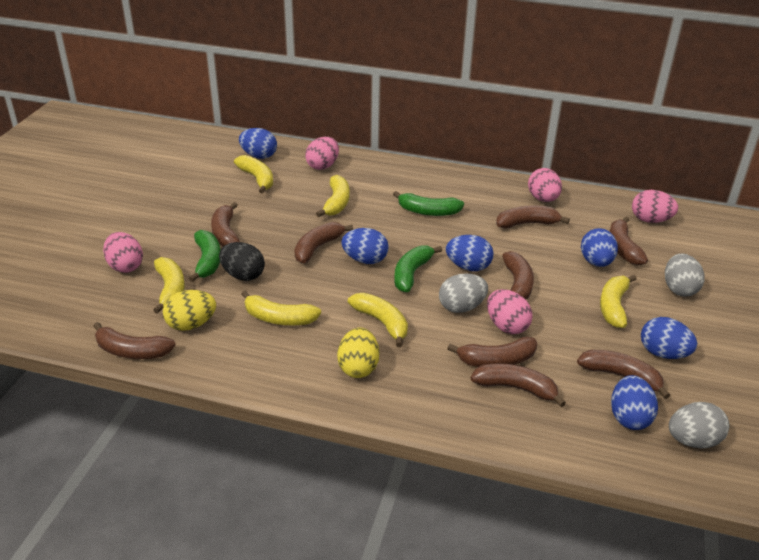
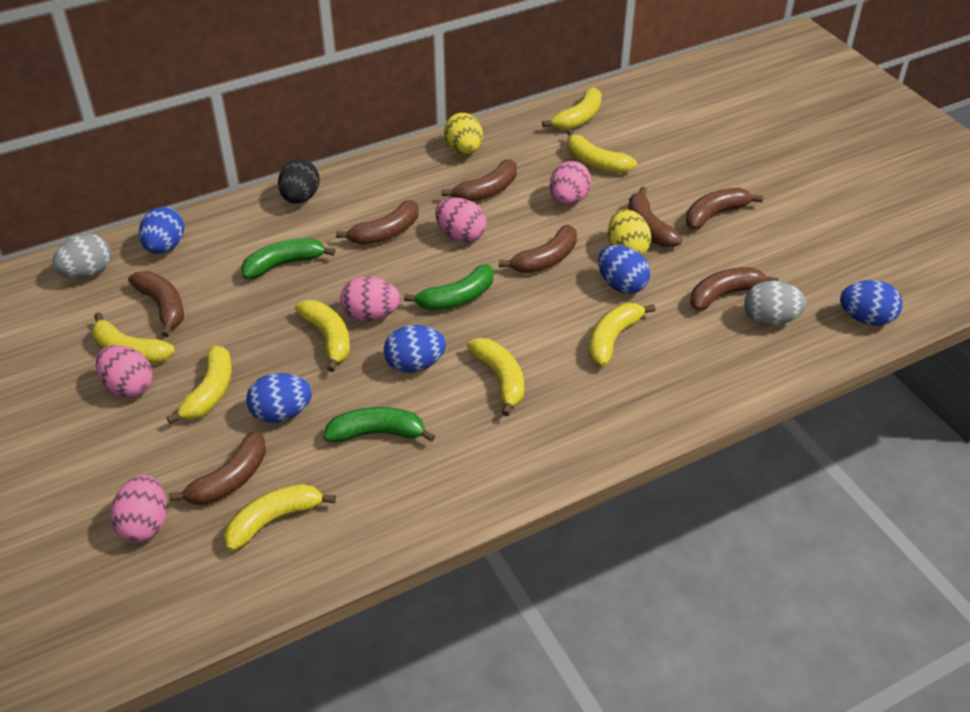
blue egg: [239,128,277,159] [341,228,389,264] [446,235,493,271] [581,228,618,267] [611,375,658,430] [641,317,697,359] = 6 -> [139,207,185,254] [246,373,312,423] [384,325,446,373] [598,245,650,294] [840,280,903,326] = 5
brown banana: [94,322,176,359] [211,202,240,247] [294,222,353,263] [447,337,537,367] [471,363,566,407] [496,205,570,229] [502,251,534,299] [577,350,670,399] [610,217,648,265] = 9 -> [128,271,184,337] [169,430,266,505] [336,200,419,245] [442,159,517,201] [499,225,577,273] [628,186,682,247] [686,188,763,229] [690,267,778,310] = 8
grey egg: [439,273,488,313] [665,254,704,296] [669,402,729,448] = 3 -> [52,233,111,279] [744,281,807,326] = 2
yellow banana: [153,257,185,314] [234,155,273,194] [241,291,321,325] [316,175,350,217] [348,293,408,347] [600,275,636,328] = 6 -> [92,312,175,364] [166,345,232,424] [224,484,336,551] [295,300,350,372] [467,338,524,416] [542,87,602,130] [567,129,637,173] [589,303,655,367] = 8

